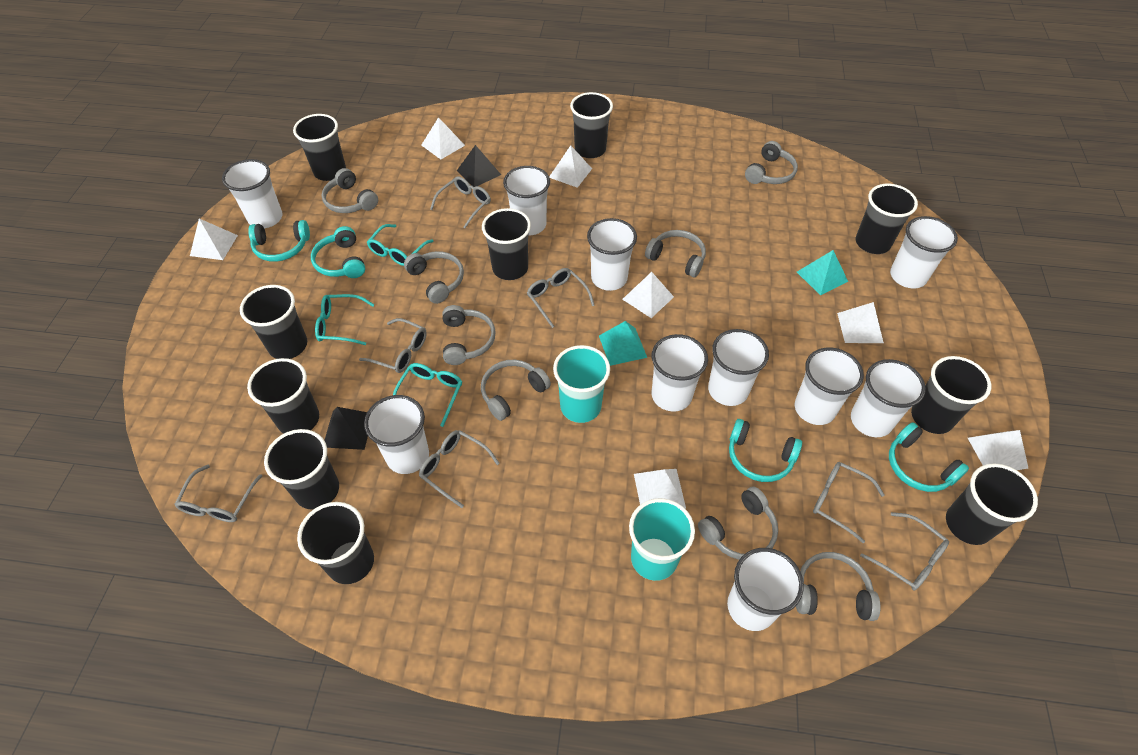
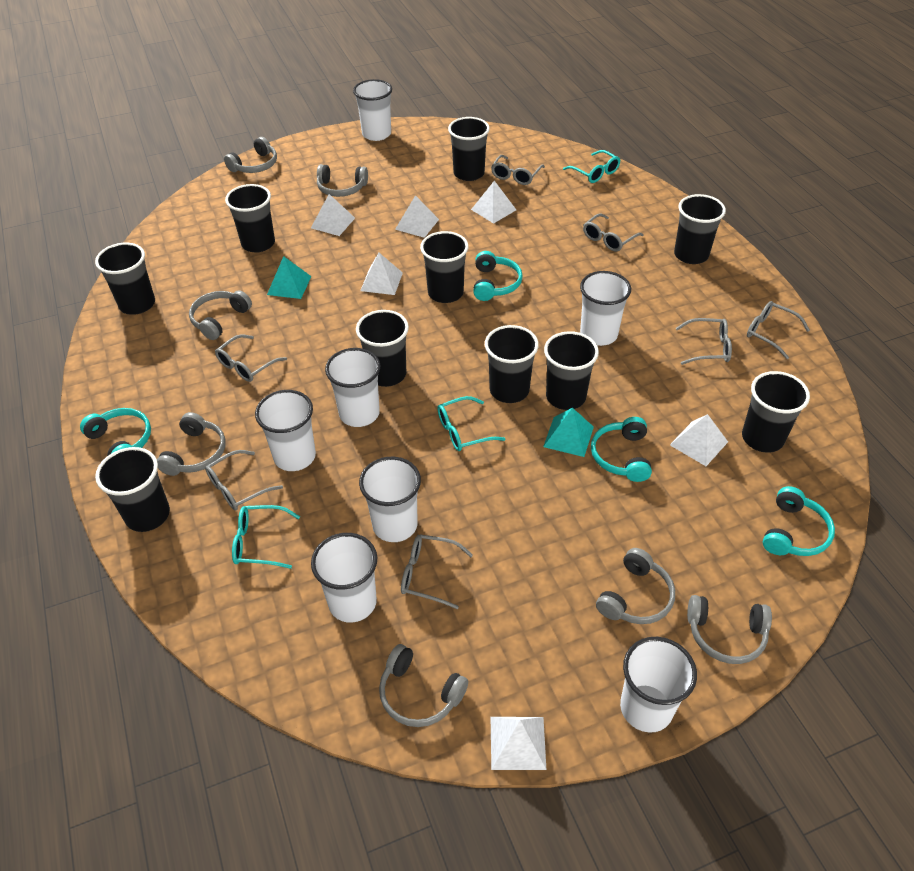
black pyramid: [324,407,368,450] [457,145,501,187] = 2 -> none = 0
grey headphones: [322,168,378,213] [404,251,464,304] [442,305,496,365] [481,360,551,421] [645,230,706,277] [698,486,778,560] [745,141,798,184] [796,552,881,621] = 8 -> [157,412,226,476] [189,290,252,340] [224,137,277,173] [317,164,368,197] [379,644,468,727] [596,548,675,624] [687,595,772,664] = 7
turquoise cup: [553,345,610,423] [629,498,695,581] = 2 -> none = 0
white cup: [222,159,283,228] [364,395,429,474] [503,166,550,235] [587,218,637,291] [652,334,708,412] [708,329,769,406] [727,548,804,631] [795,347,864,425] [851,359,926,437] [890,216,958,289] = 10 -> [255,390,316,471] [311,533,378,623] [325,348,380,427] [353,79,392,141] [359,457,421,542] [580,271,631,346] [620,637,697,733] = 7
white pyramid: [190,218,238,260] [422,117,465,159] [549,145,592,188] [622,272,674,318] [634,469,686,509] [837,302,884,343] [968,430,1028,470] = 7 -> [311,194,355,236] [360,253,403,295] [395,195,439,238] [471,181,516,224] [491,717,546,770] [670,414,728,466] = 6

